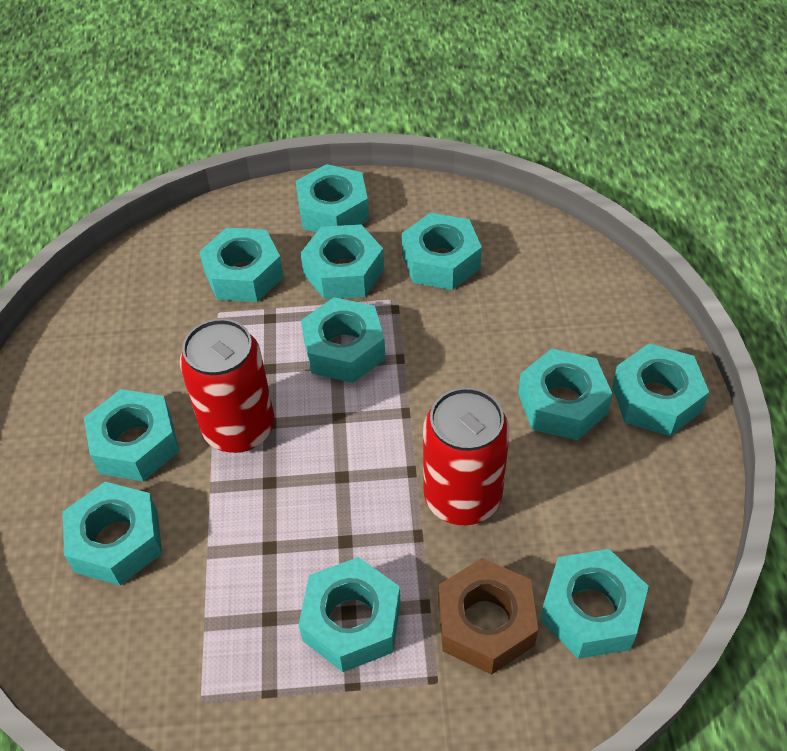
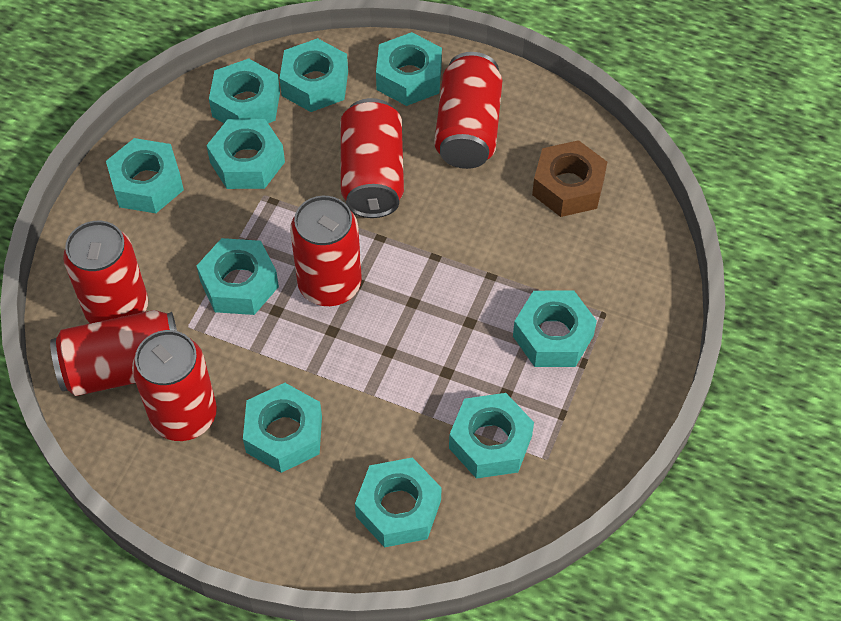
red can: [180,319,274,453] [423,387,510,525] = 2 -> [50,310,177,396] [63,221,148,323] [132,330,217,441] [290,196,362,306] [341,98,404,218] [434,52,502,169] = 6
turquoise nut: [63,482,162,585] [84,389,179,481] [199,228,284,302] [296,164,369,232] [299,557,401,672] [301,224,384,299] [301,297,386,383] [402,213,482,290] [518,349,612,440] [540,549,649,659] [612,343,709,436] = 11 -> [106,138,184,213] [197,238,279,315] [206,119,285,189] [209,58,280,123] [243,383,322,473] [279,38,348,112] [355,458,442,547] [376,32,442,106] [449,393,534,479] [513,290,597,367] = 10

